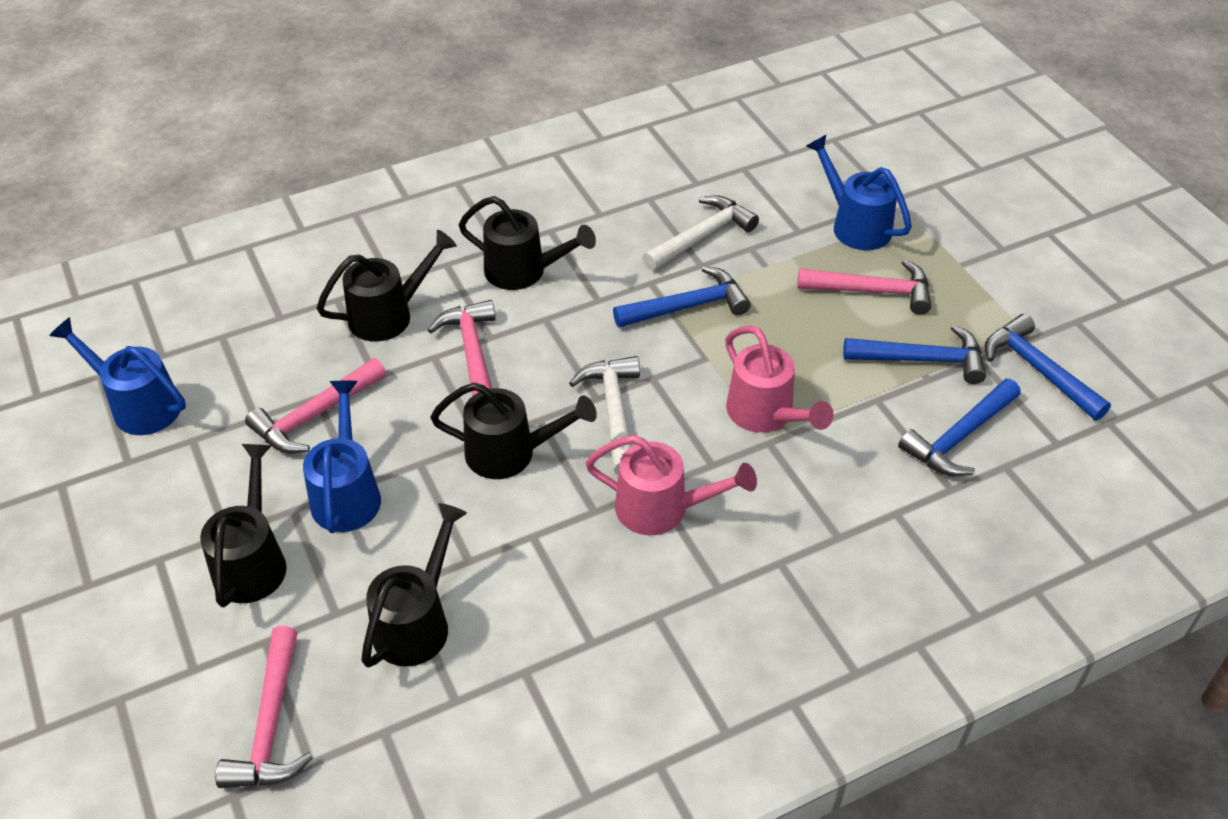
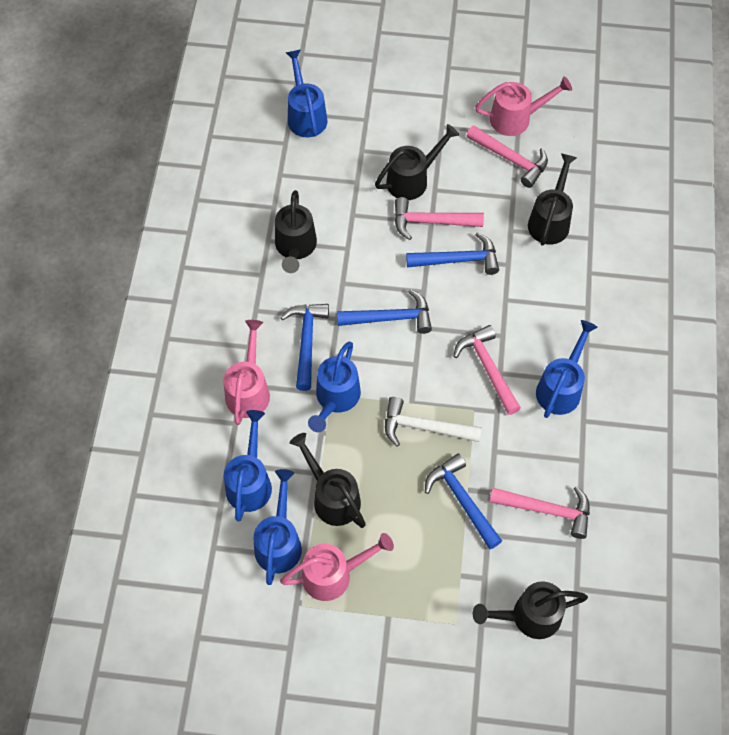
blue watering can: [49,317,186,435] [303,381,381,533] [806,135,912,250] = 3 -> [224,410,272,522] [254,469,302,585] [286,50,328,137] [308,342,361,432] [536,320,598,418] = 5
pink watering can: [585,435,757,535] [725,325,834,433] = 2 -> [223,320,270,425] [280,533,394,601] [475,76,572,136] = 3
white hammer: [569,356,640,475] [643,195,759,271] = 2 -> [385,397,482,447] = 1

